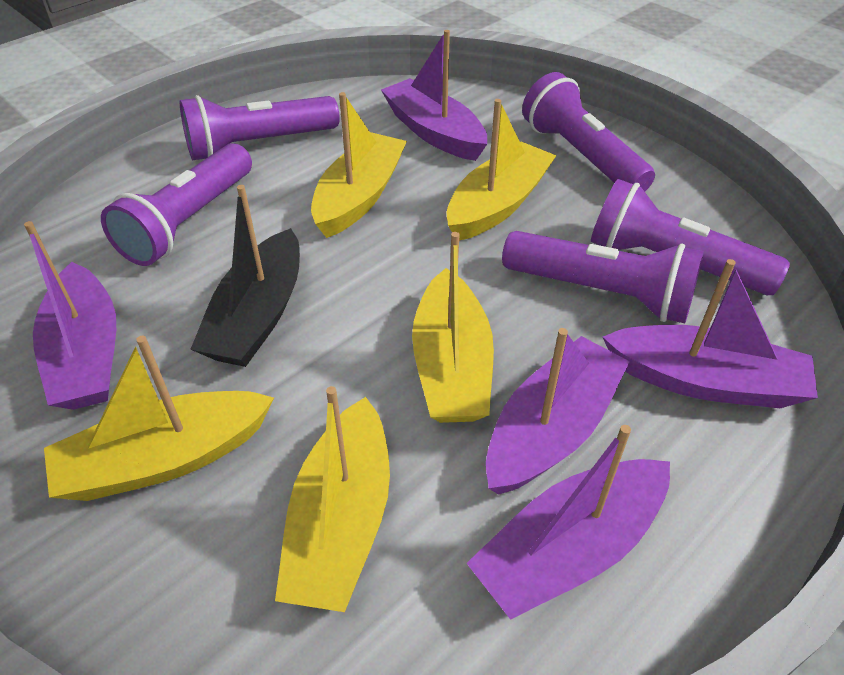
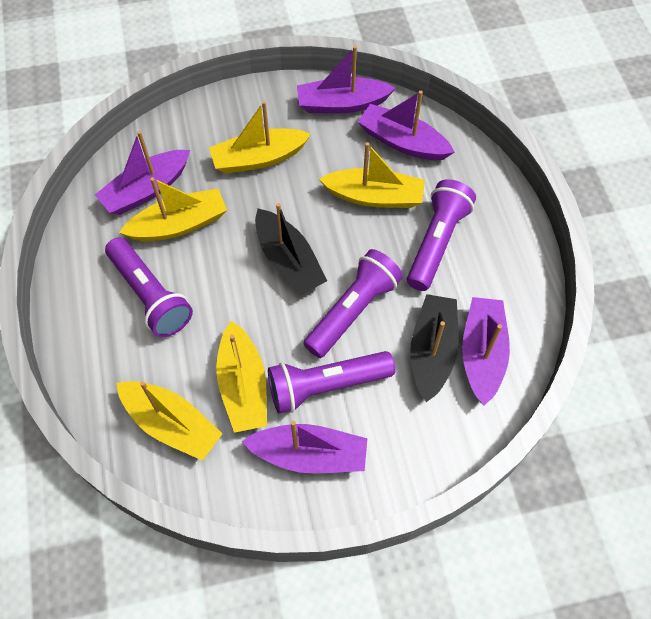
black boat: [190,185,300,367] = 1 -> [255,203,327,295] [410,294,459,402] = 2
purple flashlight: [101,143,252,266] [180,95,340,160] [502,231,704,323] [522,72,655,191] [591,179,790,295] = 5 -> [105,237,193,337] [268,351,395,414] [303,249,403,358] [407,179,476,291] = 4

